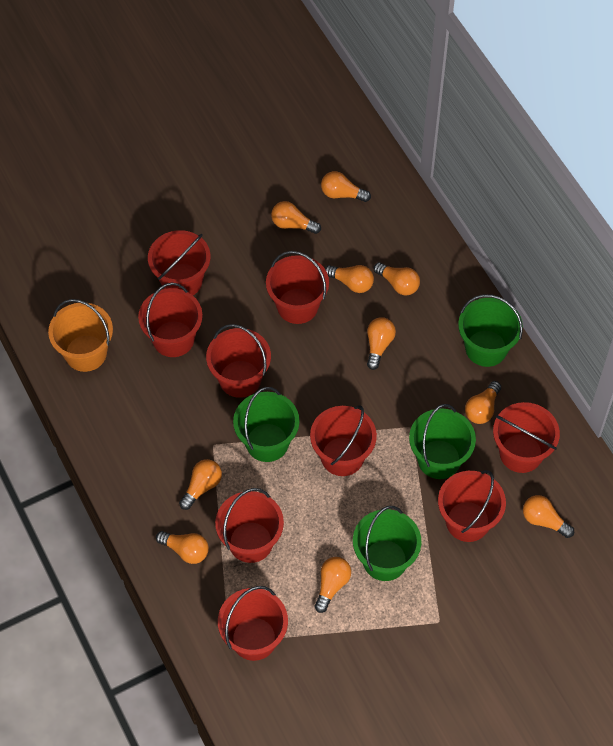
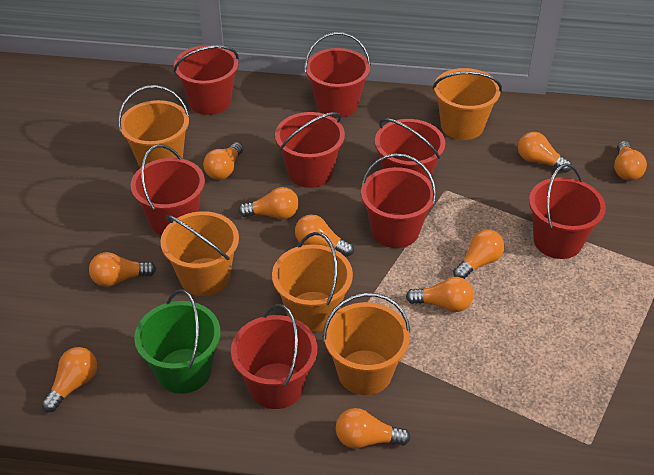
green bucket: [233,387,300,462] [353,506,421,581] [409,404,476,479] [458,294,523,367] = 4 -> [134,289,220,394] = 1
orange bucket: [48,299,113,372] = 1 -> [118,85,189,168] [160,211,239,296] [272,232,353,332] [323,293,410,395] [433,68,502,140] = 5
red bucket: [138,283,203,357] [148,230,210,295] [206,324,271,398] [215,488,284,563] [218,586,288,661] [266,251,329,324] [310,405,377,476] [438,470,506,542] [493,402,560,473] = 9 -> [130,145,205,236] [173,45,239,115] [231,304,317,409] [275,112,345,188] [304,32,371,118] [361,153,436,248] [375,118,445,180] [529,163,606,259] = 8

